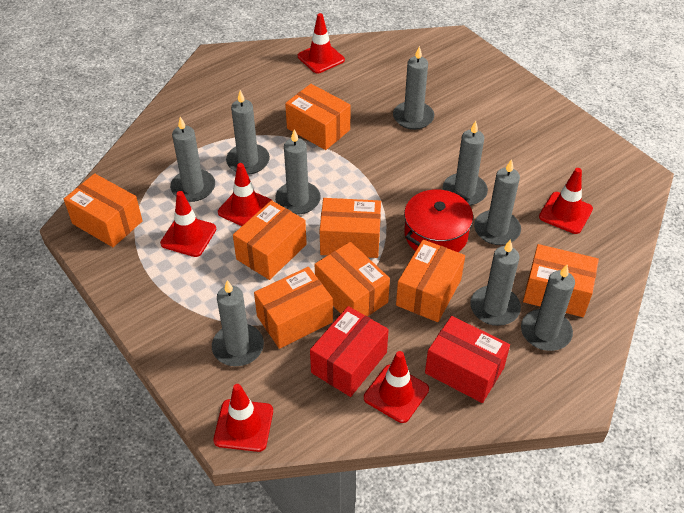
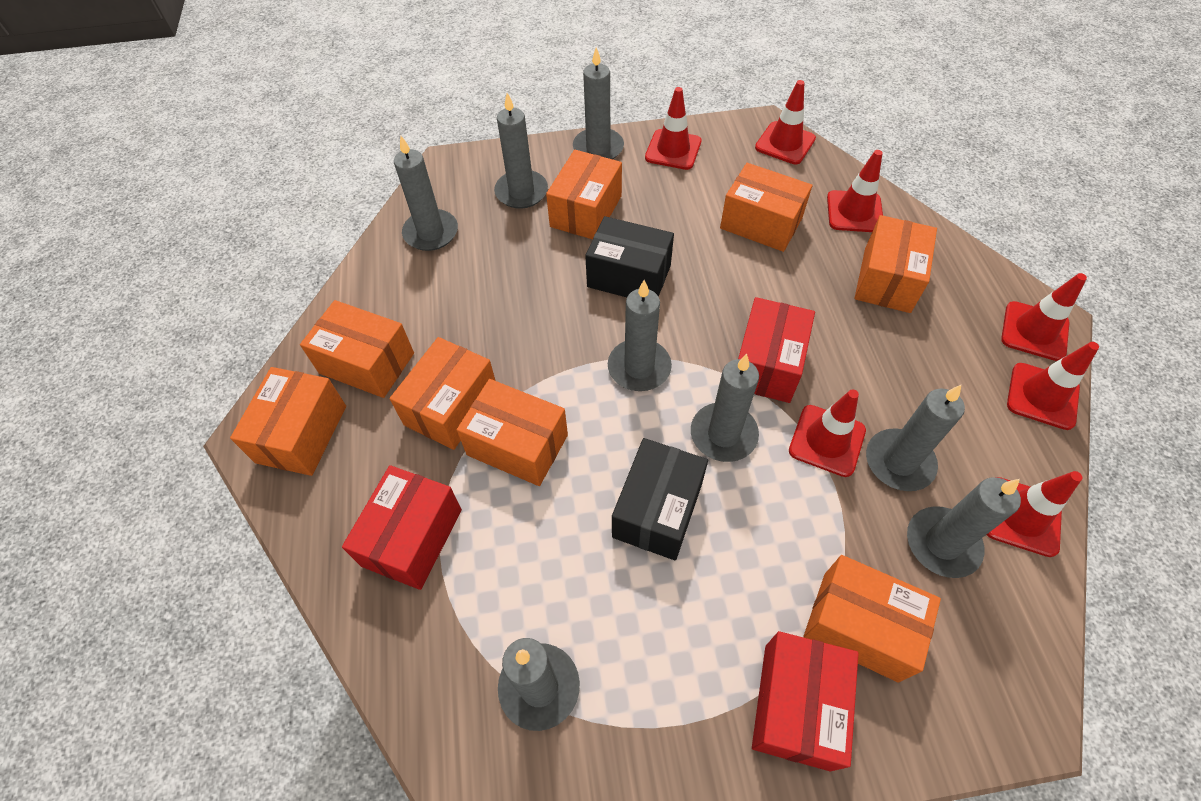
black box: none = 0 -> [585,216,674,297] [612,438,708,561] = 2
grey candle: [170,117,215,202] [212,280,264,366] [226,90,270,175] [275,129,321,215] [393,46,434,130] [443,121,488,205] [470,239,521,326] [474,159,521,245] [521,265,575,351] = 9 -> [394,136,458,251] [494,93,548,209] [498,638,580,731] [573,47,624,159] [608,280,672,391] [691,354,759,462] [866,385,965,491] [907,477,1021,578] = 8
red box: [310,306,389,397] [425,316,510,403] = 2 -> [342,465,462,590] [738,297,815,403] [752,631,859,771] = 3
red pot: [404,189,473,252] = 1 -> none = 0
red traffic cone: [160,191,216,257] [214,384,273,452] [218,163,271,226] [298,13,345,73] [364,351,429,423] [539,168,593,234] = 6 -> [645,87,702,170] [755,80,816,164] [789,389,866,477] [827,150,883,232] [987,471,1082,557] [1001,273,1087,361] [1007,342,1099,430] = 7

